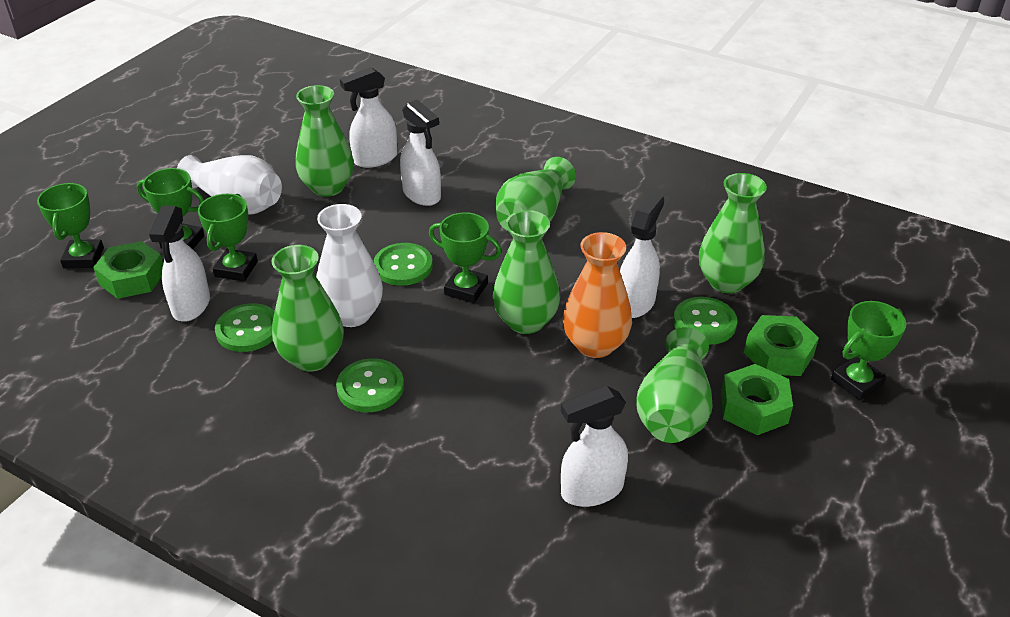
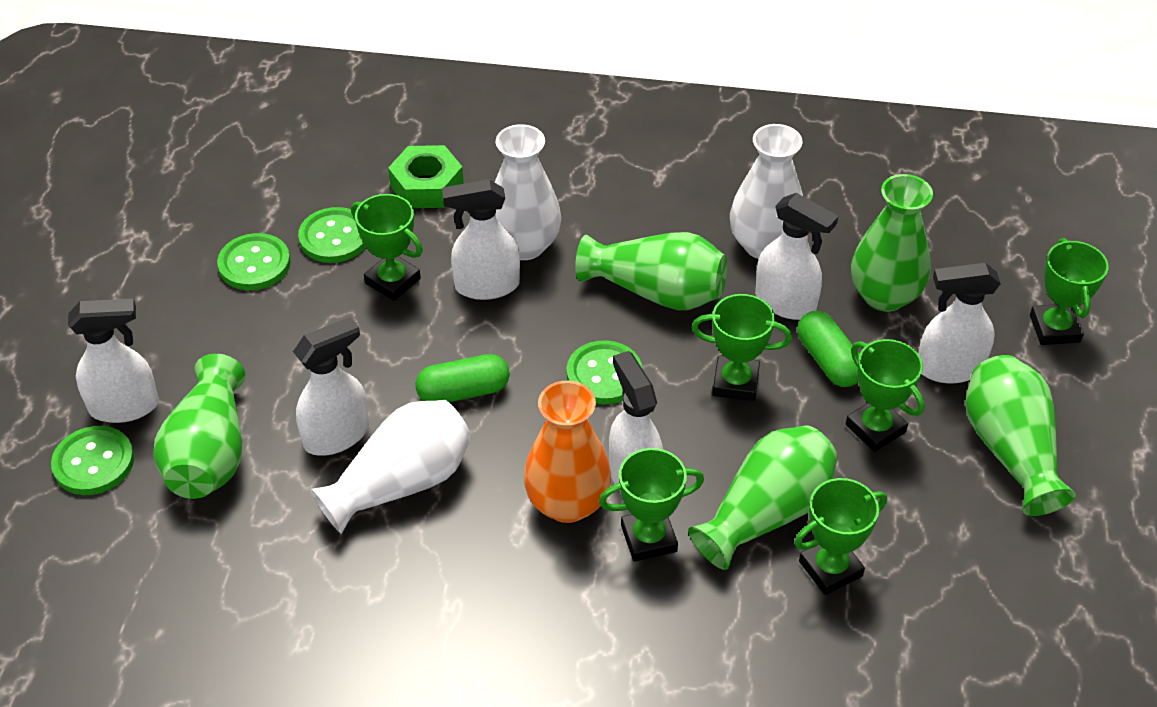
green capsule: none = 0 -> [415,354,510,402] [797,311,860,387] = 2
green nut: [93,241,163,299] [721,364,793,435] [744,315,819,376] = 3 -> [388,145,464,208] = 1
green trophy: [37,183,104,268] [137,168,204,249] [198,194,258,281] [429,212,502,303] [831,301,906,401] = 5 -> [351,194,423,301] [599,448,704,562] [692,294,792,401] [794,478,887,595] [846,339,925,452] [1030,238,1109,345] = 6
green vase: [272,245,344,372] [296,85,354,197] [493,210,560,334] [496,157,576,231] [636,327,713,443] [699,173,767,293] = 6 -> [153,354,246,499] [575,232,727,310] [688,425,837,570] [851,174,933,312] [965,355,1076,516] = 5
white spray bottle: [149,206,210,322] [340,67,397,168] [400,99,441,206] [561,386,628,507] [620,193,664,318] = 5 -> [68,299,159,423] [293,317,369,456] [442,179,520,300] [609,351,663,492] [755,193,838,320] [919,263,1001,383] = 6
white vase: [177,155,282,214] [316,204,383,327] = 2 -> [310,400,471,534] [495,124,561,260] [730,124,803,259] = 3

